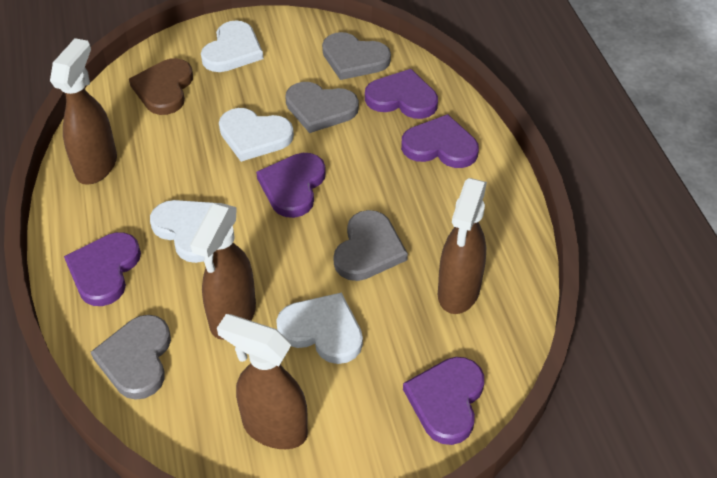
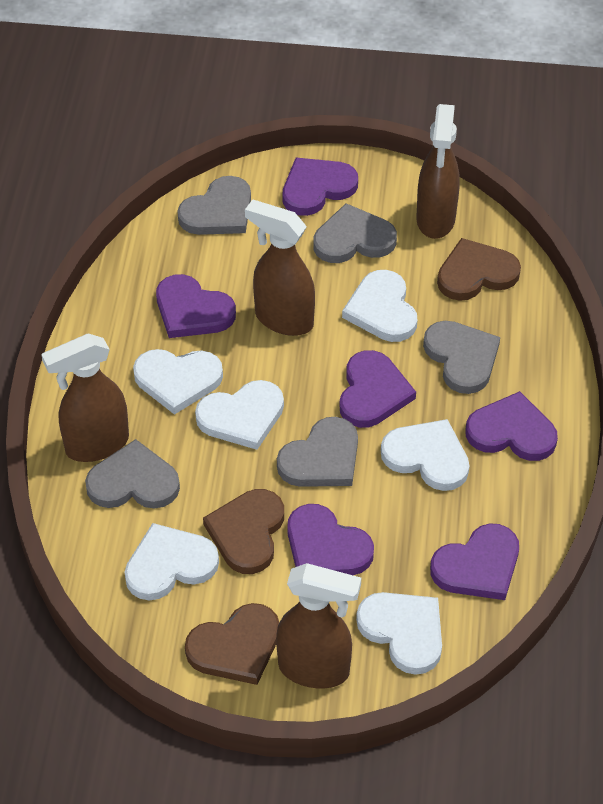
brown heart: [129,58,193,115] = 1 -> [185,603,279,685] [203,489,284,574] [437,238,521,301] = 3
grey heart: [91,315,171,400] [285,82,359,133] [322,32,391,80] [334,210,408,281] = 4 -> [85,439,180,509] [177,176,251,235] [277,417,358,487] [313,203,397,263] [423,321,500,394] = 5
purple heart: [64,232,141,306] [256,153,326,218] [365,69,438,119] [401,114,479,168] [403,357,484,445] = 5 -> [156,274,236,338] [283,157,358,216] [287,504,374,575] [340,350,416,428] [430,523,519,600] [466,391,558,461] = 6
white heart: [150,200,215,263] [201,20,263,72] [219,108,294,162] [276,293,363,364] = 4 -> [124,523,219,601] [133,349,223,415] [195,380,284,450] [342,270,417,342] [356,592,442,675] [381,419,469,491] = 6

